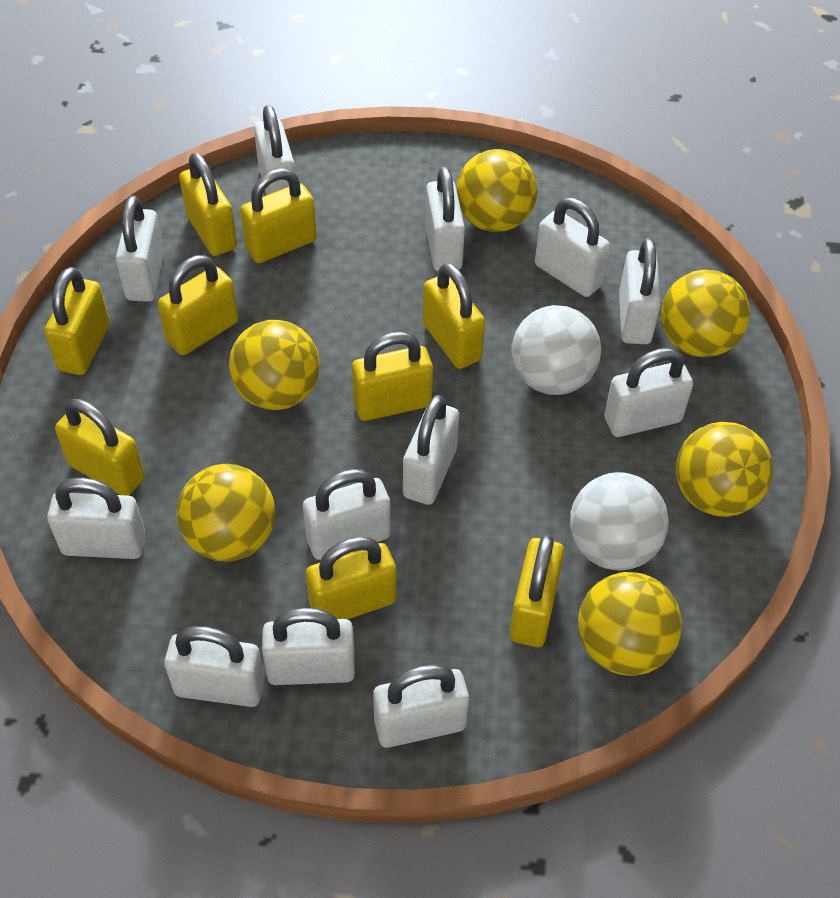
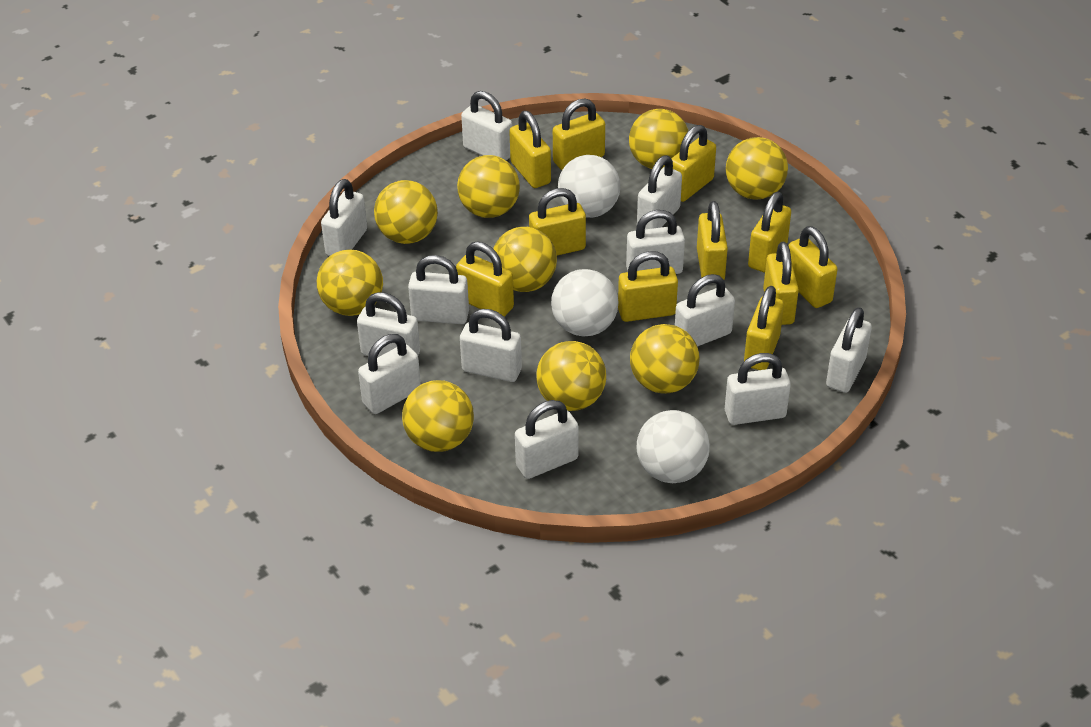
white ball: [512,305,601,395] [570,472,669,570] = 2 -> [551,269,619,336] [558,155,620,218] [637,410,710,483] = 3
yellow ball: [176,464,275,562] [229,320,320,410] [456,149,538,232] [578,572,682,676] [661,270,750,358] [676,422,773,517] = 6 -> [317,249,383,316] [374,180,438,244] [402,380,474,452] [457,155,520,218] [493,227,557,292] [536,341,606,411] [629,109,688,169] [630,324,700,394] [726,137,788,200] = 9
yellow padlock: [45,267,110,375] [55,399,145,496] [158,255,238,355] [179,152,237,256] [240,168,316,263] [306,537,396,619] [352,332,433,421] [423,263,485,369] [510,534,564,647] = 9 -> [456,242,514,317] [509,111,551,188] [529,188,586,256] [553,98,605,170] [618,251,678,322] [671,125,716,202] [697,201,728,280] [744,286,784,370] [748,192,791,273] [763,242,799,325] [788,226,837,308] = 11

